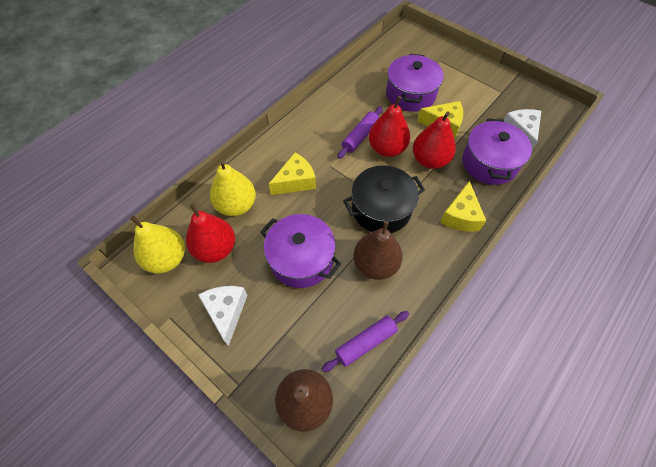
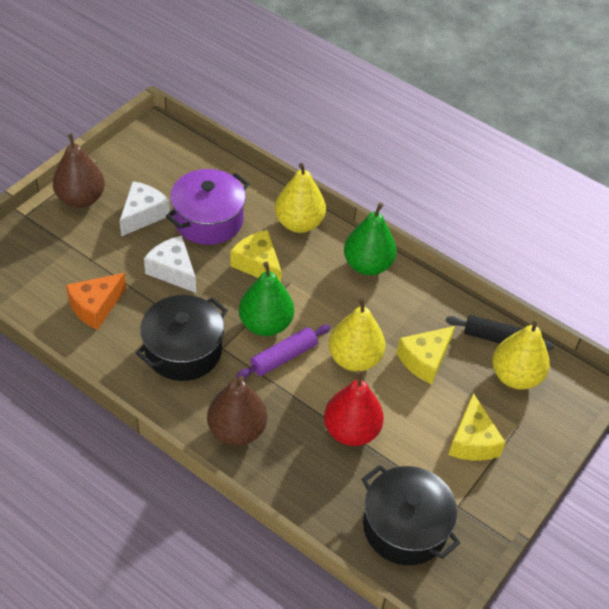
black pot: [343,165,425,233] = 1 -> [136,295,228,381] [362,465,460,565] = 2
black rolling pin: none = 0 -> [446,315,554,350] = 1
green pear: none = 0 -> [239,262,294,336] [344,203,397,275] = 2
orange cheese: none = 0 -> [66,273,126,330] = 1
purple pot: [260,214,341,288] [386,54,444,112] [462,118,532,185] = 3 -> [166,169,249,245] = 1
purple rolling pin: [322,311,409,372] [337,107,383,159] = 2 -> [236,324,330,379] = 1
red pear: [186,204,235,263] [369,96,410,157] [413,111,456,169] = 3 -> [324,371,384,446] = 1
yellow pear: [130,216,185,273] [210,160,256,216] = 2 -> [275,163,326,233] [329,297,385,372] [492,321,550,390] = 3

